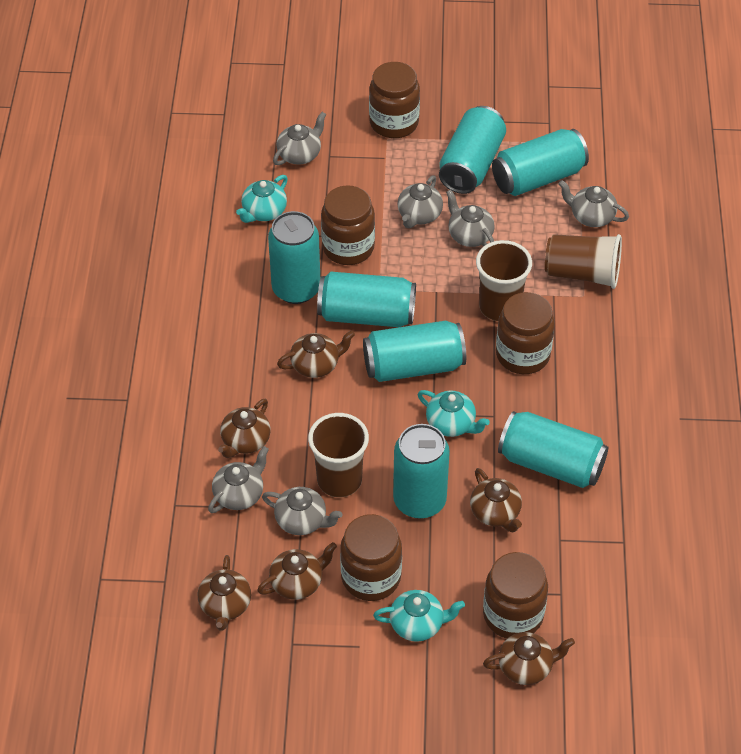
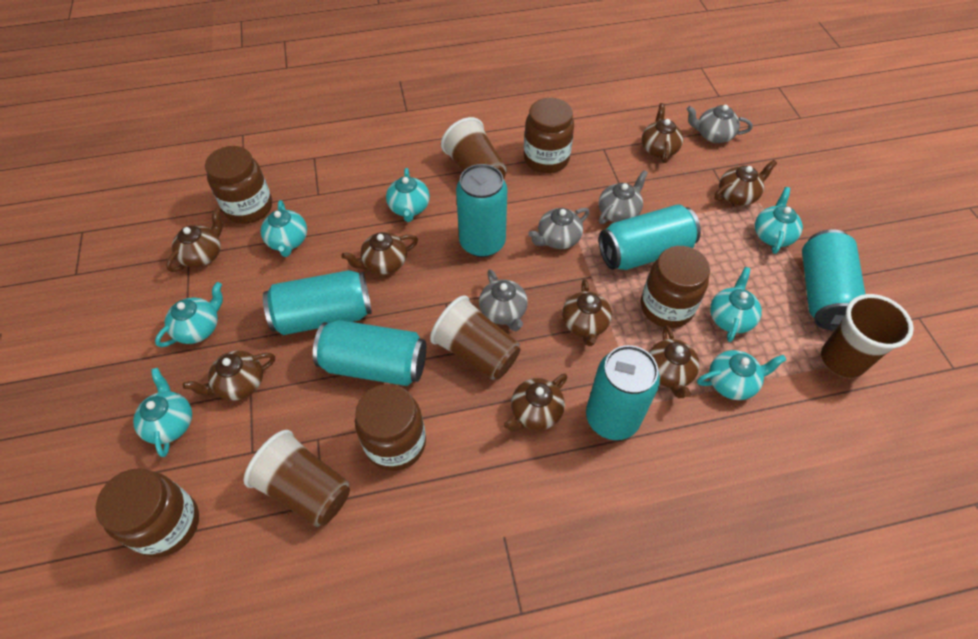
brown cup: [308,413,369,497] [476,240,532,321] [545,234,622,289] = 3 -> [244,430,350,527] [430,296,520,380] [441,117,507,179] [821,294,914,378] = 4
brown teapot: [198,555,251,631] [218,399,271,458] [257,542,337,600] [277,330,355,378] [470,468,522,532] [483,632,575,685] = 6 -> [166,209,222,272] [183,351,275,401] [342,232,418,275] [504,374,568,432] [562,279,612,346] [642,103,683,163] [649,325,700,398] [714,160,777,205] = 8
grey teapot: [208,446,269,513] [262,487,342,535] [273,112,326,165] [397,175,443,228] [446,189,495,247] [558,180,629,227] = 6 -> [479,269,528,331] [528,208,589,249] [599,170,648,224] [686,105,752,143] = 4
turquoise can: [268,211,320,304] [317,272,416,327] [363,321,466,382] [393,424,450,519] [439,106,506,194] [492,129,589,196] [498,411,608,488] = 7 -> [263,270,372,335] [313,320,426,386] [456,164,507,257] [586,345,660,440] [599,204,701,270] [802,229,865,330] = 6
turquoise teapot: [236,175,288,223] [373,590,465,642] [418,390,490,437] = 3 -> [133,368,192,457] [155,282,223,347] [261,200,307,257] [386,168,430,222] [697,350,786,400] [710,267,762,342] [755,187,803,254] = 7

